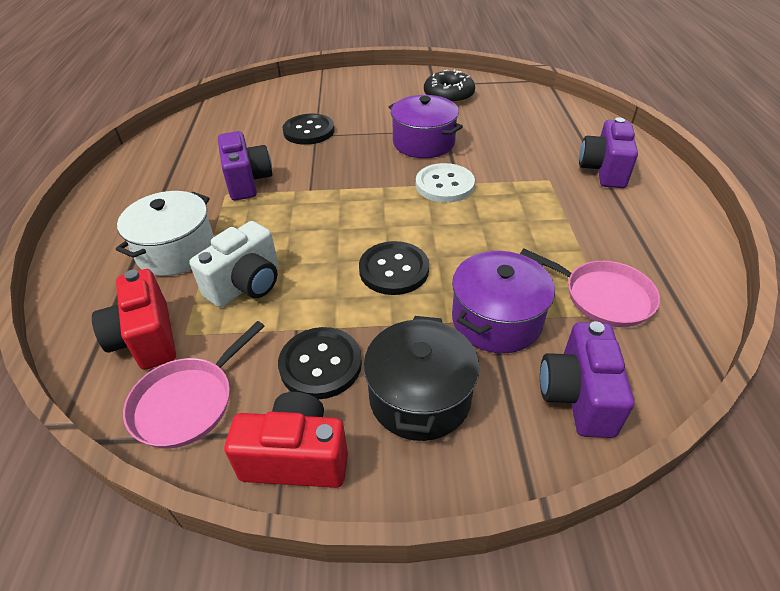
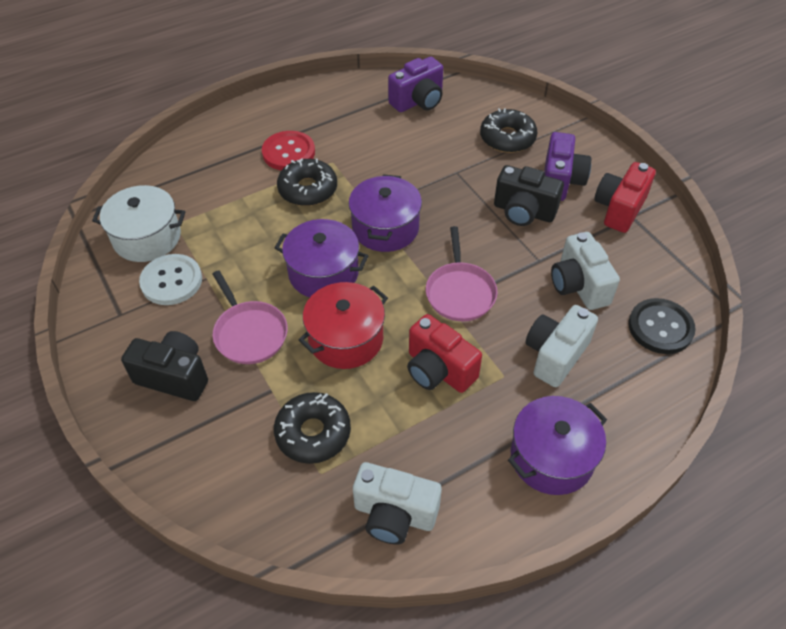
black button: [278,327,362,399] [283,114,335,145] [359,241,429,295] = 3 -> [628,298,696,354] = 1
black camera: none = 0 -> [121,331,208,401] [494,165,564,226] = 2
black donut: [424,69,475,104] = 1 -> [274,392,351,464] [277,158,337,206] [480,108,537,153] = 3
black pot: [363,316,480,441] = 1 -> none = 0
purple camera: [218,131,272,201] [540,321,634,438] [579,117,638,188] = 3 -> [388,57,443,112] [544,132,591,201] = 2
purple pot: [389,95,463,158] [452,251,555,353] = 2 -> [275,219,369,297] [349,174,422,252] [508,396,607,495] = 3
red button: none = 0 -> [262,131,315,170] = 1
red pot: none = 0 -> [299,282,388,369] = 1
white camera: [189,221,278,307] = 1 -> [353,462,442,544] [525,305,598,387] [551,232,620,310] = 3

